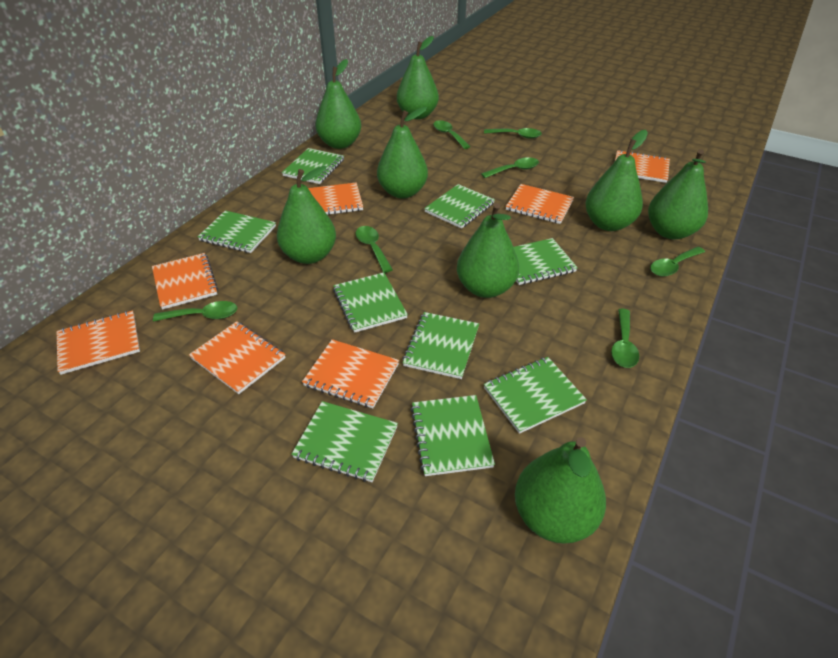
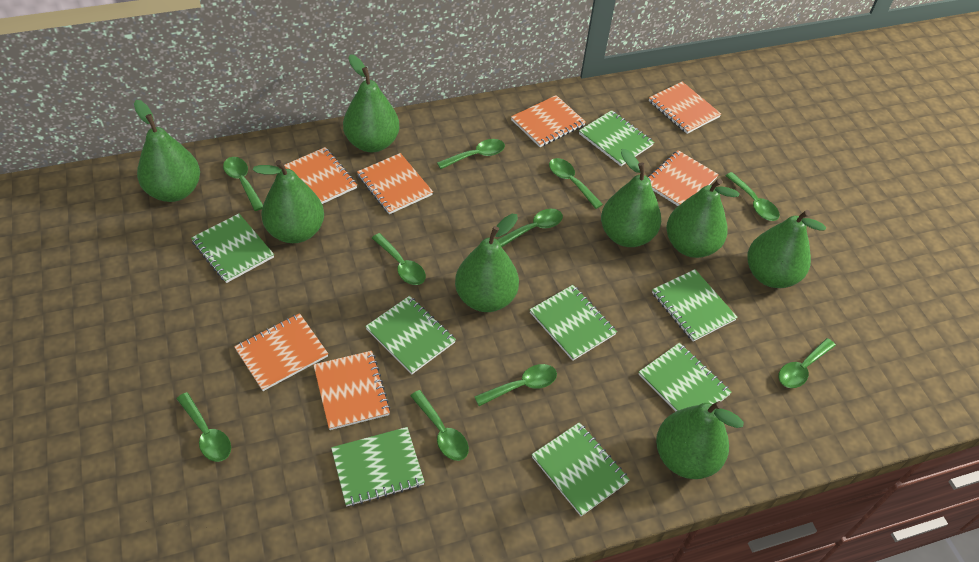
green notebook: [197,210,276,253] [282,148,344,184] [291,401,398,482] [333,272,408,333] [402,312,479,379] [411,395,495,476] [424,184,495,229] [484,357,587,434] [513,238,578,285] = 9 -> [191,214,274,283] [331,427,425,506] [365,296,456,374] [530,285,617,361] [531,422,630,516] [579,110,654,166] [638,343,732,412] [652,269,738,342] = 8
green spoon: [153,301,238,322] [356,226,393,273] [433,120,471,149] [481,157,539,178] [484,128,542,139] [611,309,639,368] [650,247,705,276] = 7 -> [177,392,231,462] [223,157,263,211] [372,233,426,285] [410,390,469,461] [437,139,505,169] [474,364,557,406] [497,209,563,247] [549,158,603,209] [725,172,780,221] [778,338,836,388] = 10

